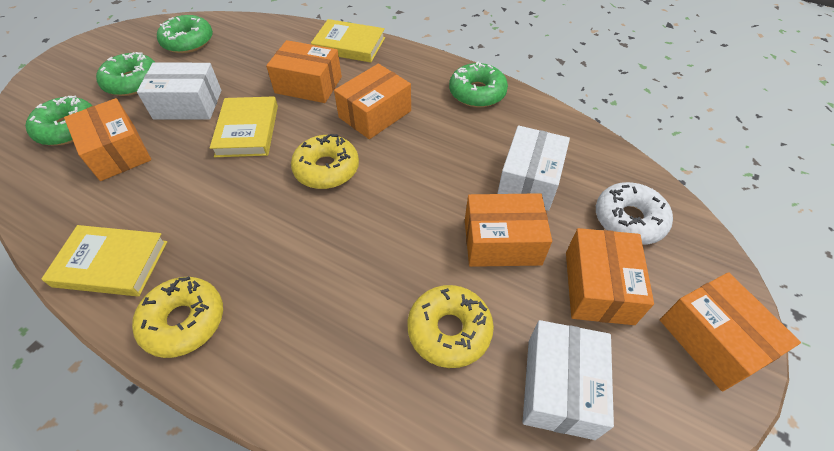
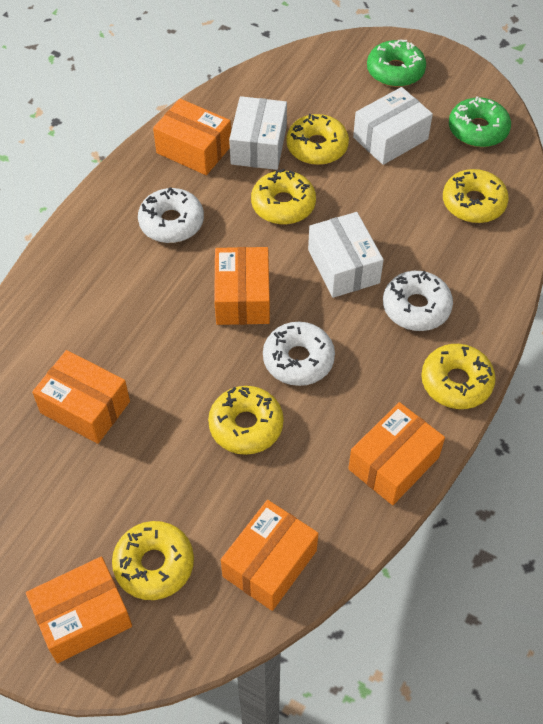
green donut: [25,96,92,146] [96,52,156,96] [157,15,213,53] [449,61,508,107] = 4 -> [367,39,426,87] [449,96,511,147] = 2
white donut: [596,182,673,245] = 1 -> [138,187,204,243] [263,322,335,386] [383,271,453,331] = 3
yellow book: [41,225,167,297] [210,96,278,157] [311,19,385,62] = 3 -> none = 0
yellow donut: [132,276,223,358] [291,134,359,189] [407,285,494,368] = 3 -> [112,521,194,600] [208,386,284,455] [251,169,316,224] [286,114,349,165] [421,344,496,409] [443,169,509,223] = 6

